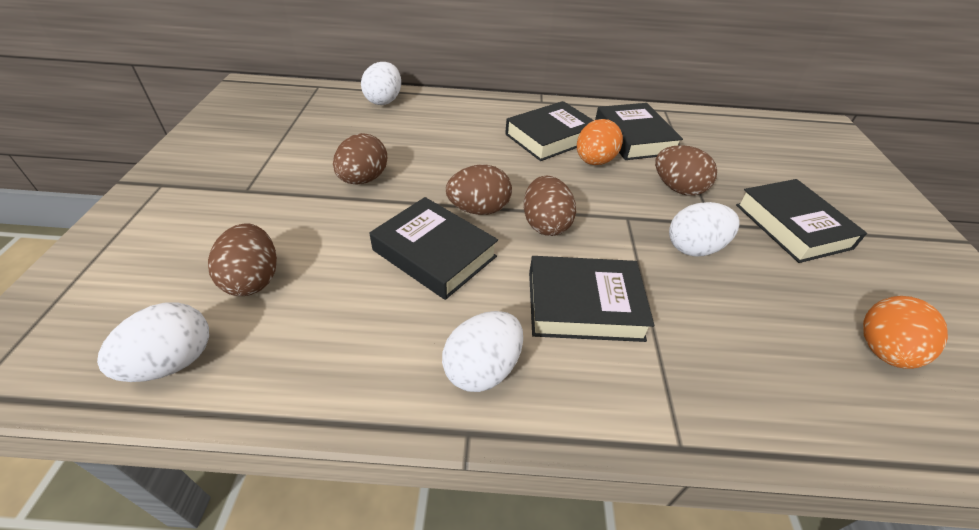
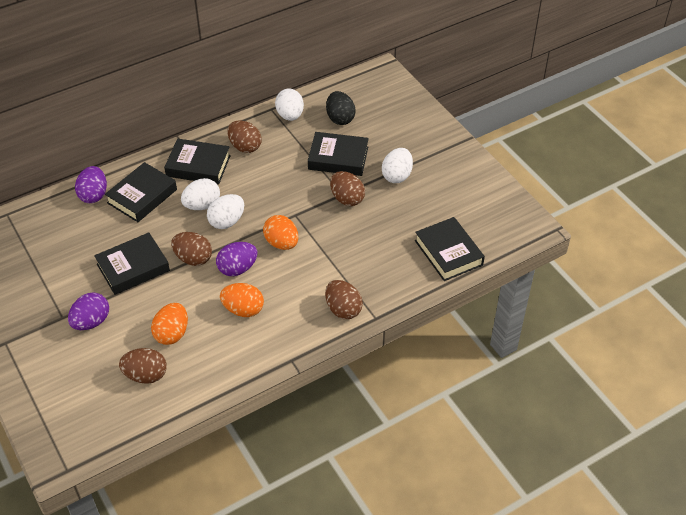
black egg: none = 0 -> [326,91,356,125] = 1
orange egg: [577,119,623,165] [863,296,948,369] = 2 -> [151,303,188,345] [220,283,264,317] [263,215,299,250] = 3
purple egg: none = 0 -> [68,292,109,330] [75,166,107,203] [216,242,258,276] = 3

